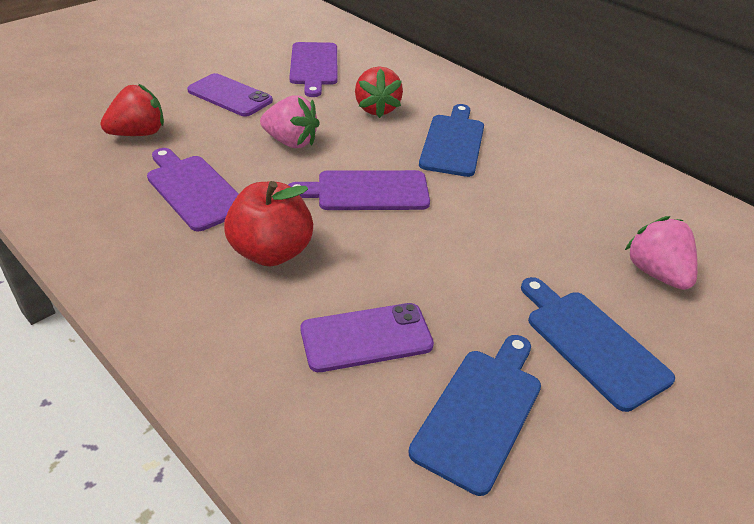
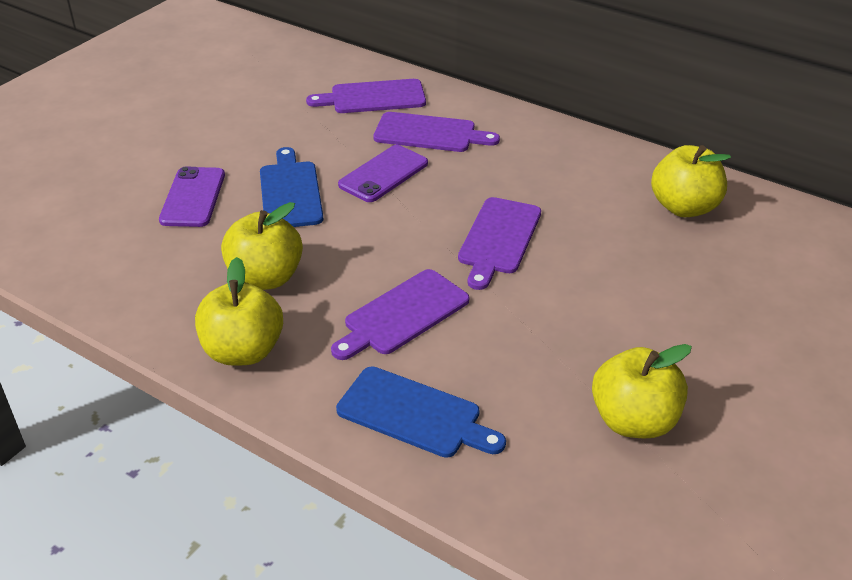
blue cutting board: [408,335,541,496] [419,104,484,177] [521,277,675,412] = 3 -> [260,147,323,227] [336,367,506,458] = 2
pink strawberry: [260,95,320,148] [624,216,697,290] = 2 -> none = 0
purple cutting board: [147,148,239,231] [288,170,430,210] [289,42,338,97] = 3 -> [306,79,426,113] [331,269,469,360] [374,112,500,152] [458,197,541,290] = 4
red apple: [224,181,313,266] = 1 -> none = 0
red strawberry: [100,84,164,136] [355,67,403,118] = 2 -> none = 0
yellow apple: none = 0 -> [195,257,283,366] [221,202,303,290] [592,344,692,438] [651,145,731,217] = 4

